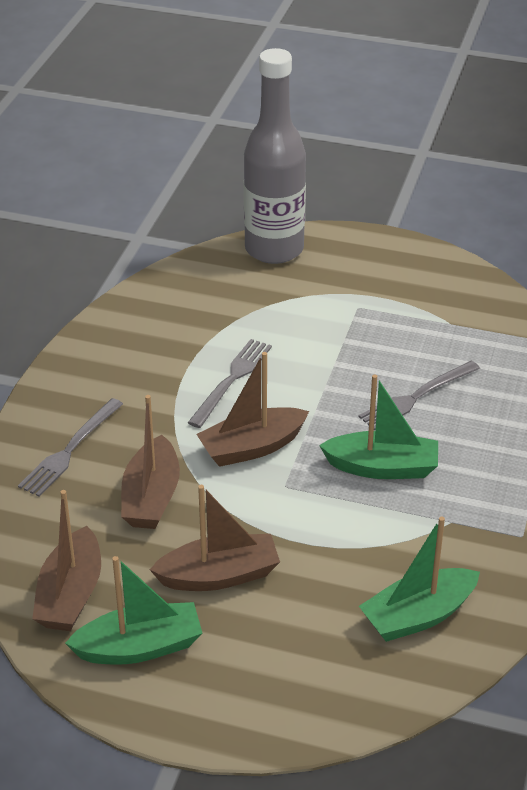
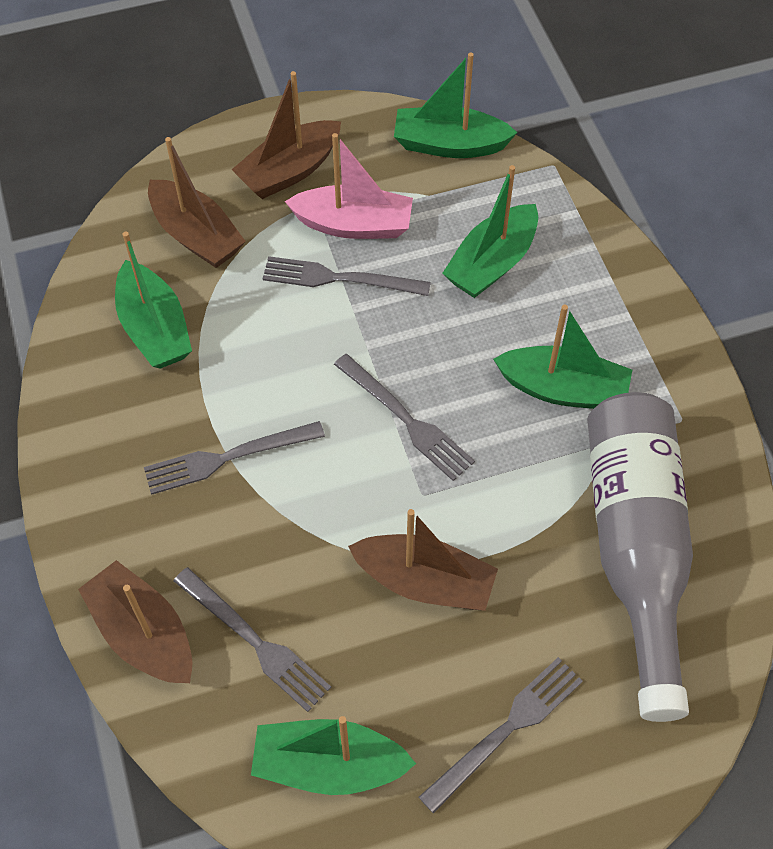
green boat: [65,556,202,665] [319,374,438,479] [359,516,480,642] = 3 -> [115,232,192,369] [251,716,416,795] [394,52,518,158] [442,165,538,298] [493,305,632,409] = 5
grey fork: [18,398,123,497] [188,339,272,428] [359,361,480,430] = 3 -> [144,421,325,495] [174,567,331,712] [263,256,431,296] [334,354,475,481] [419,657,583,814] = 5
pink boat: none = 0 -> [285,133,413,239] = 1

